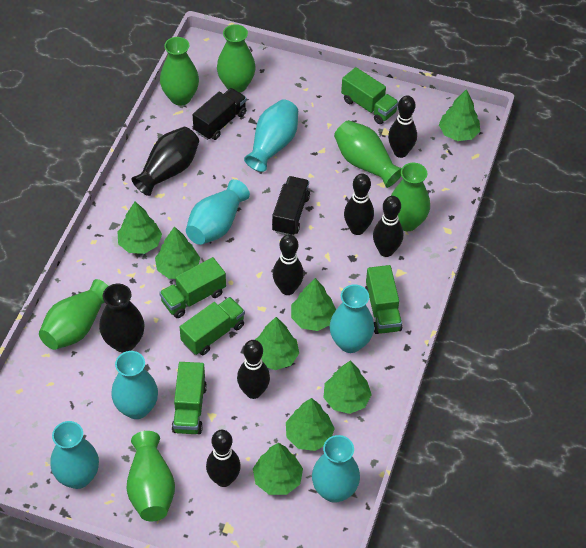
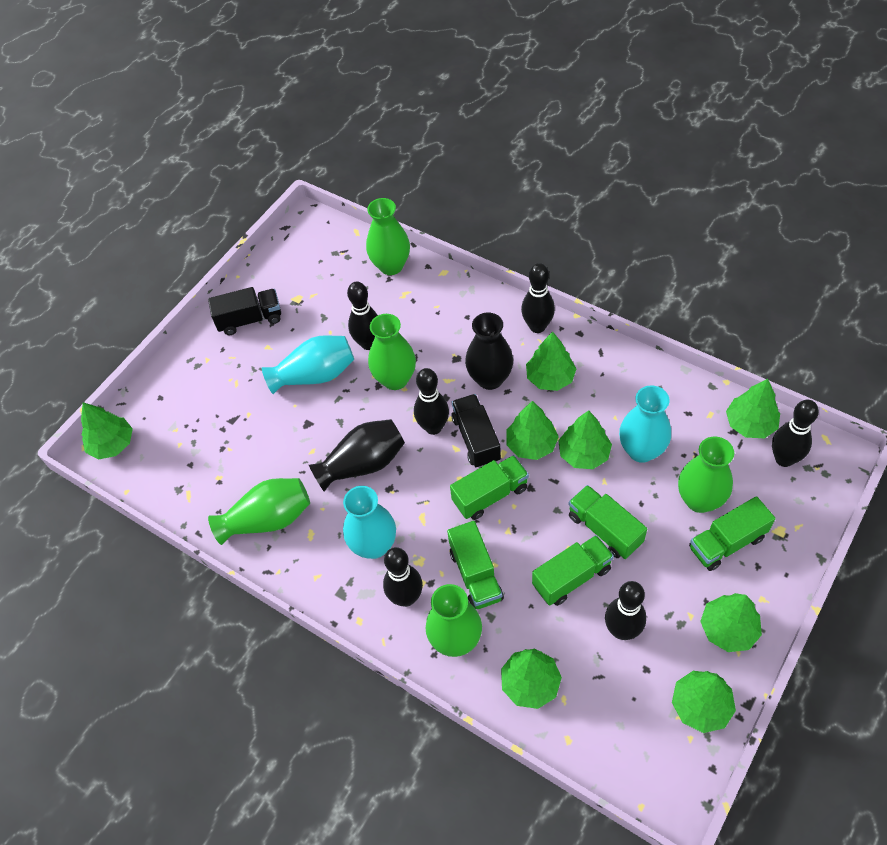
green vase: [39,279,108,350] [127,431,175,521] [160,37,199,106] [217,24,256,93] [334,120,402,188] [391,163,430,231] = 6 -> [208,478,310,545] [366,198,410,275] [368,314,416,390] [426,584,482,657] [678,437,734,513] = 5
turquoise vase: [50,421,99,489] [111,351,158,419] [186,179,250,245] [244,99,298,172] [312,435,360,503] [329,284,374,353] = 6 -> [262,335,354,394] [343,486,396,559] [619,385,671,463] = 3

